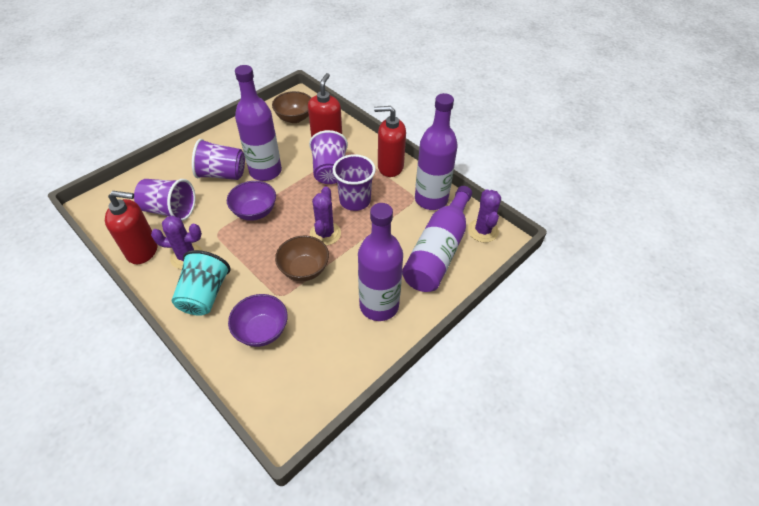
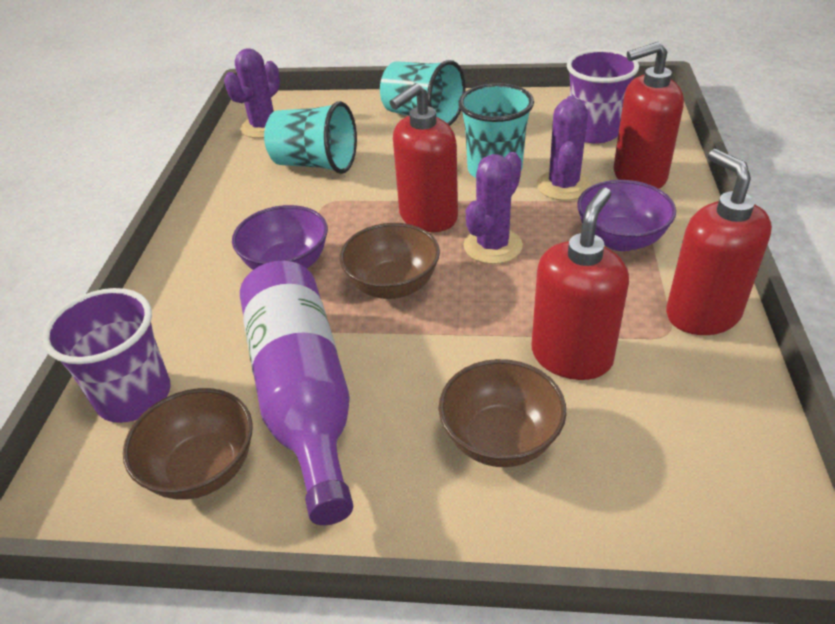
brown bowl: [272,91,311,123] [275,236,329,281] = 2 -> [123,388,253,500] [340,223,440,299] [439,359,567,467] = 3
purple bottle: [235,65,282,181] [358,203,403,321] [402,186,472,292] [415,93,458,210] = 4 -> [240,261,353,525] = 1
purple cup: [134,179,195,221] [192,139,245,180] [309,130,348,184] [333,154,376,211] = 4 -> [42,288,171,423] [567,49,639,143] = 2
red soap dispenser: [105,191,157,264] [308,73,342,137] [374,106,406,177] = 3 -> [390,83,458,232] [532,188,629,380] [614,42,684,189] [666,149,772,335] = 4
turquoise cup: [172,250,231,316] = 1 -> [264,101,357,174] [380,60,466,126] [459,83,534,178] = 3

